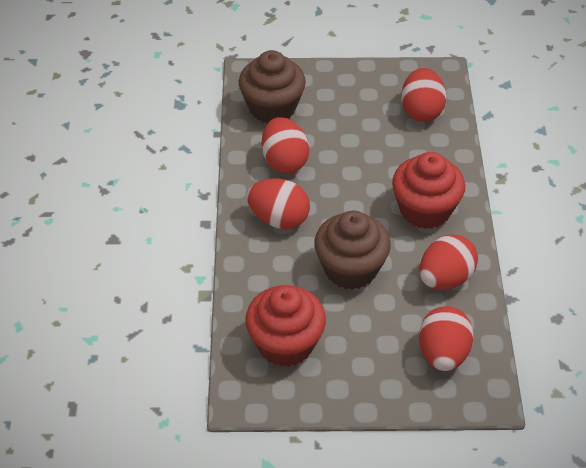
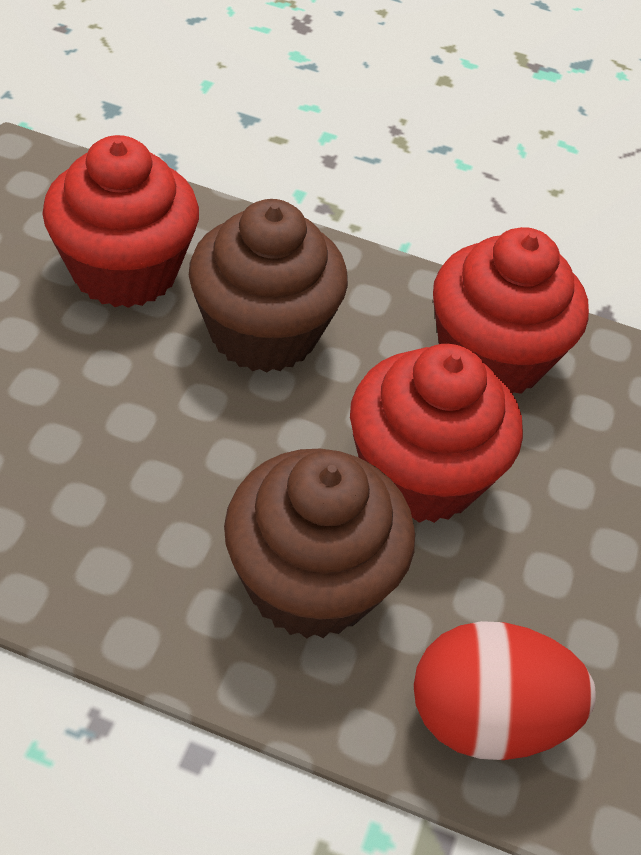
red cupcake: [245,285,326,367] [392,152,465,229] = 2 -> [43,135,199,308] [350,344,523,523] [433,227,589,394] = 3
red egg: [247,178,310,229] [262,117,309,173] [401,68,446,122] [419,235,478,290] [419,306,473,371] = 5 -> [414,621,596,760] = 1

